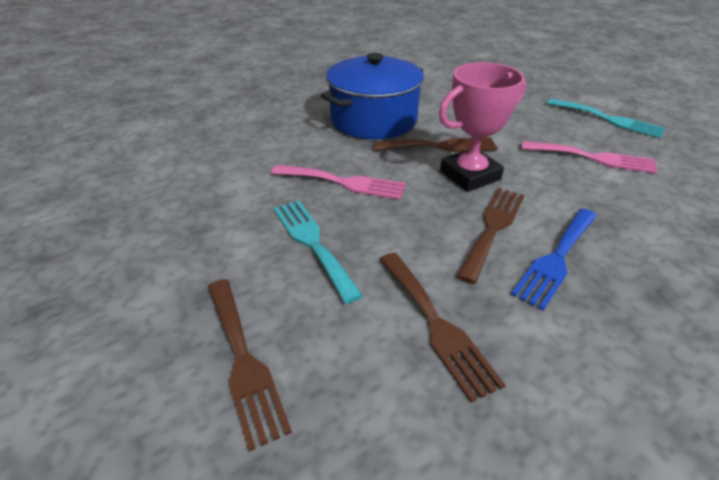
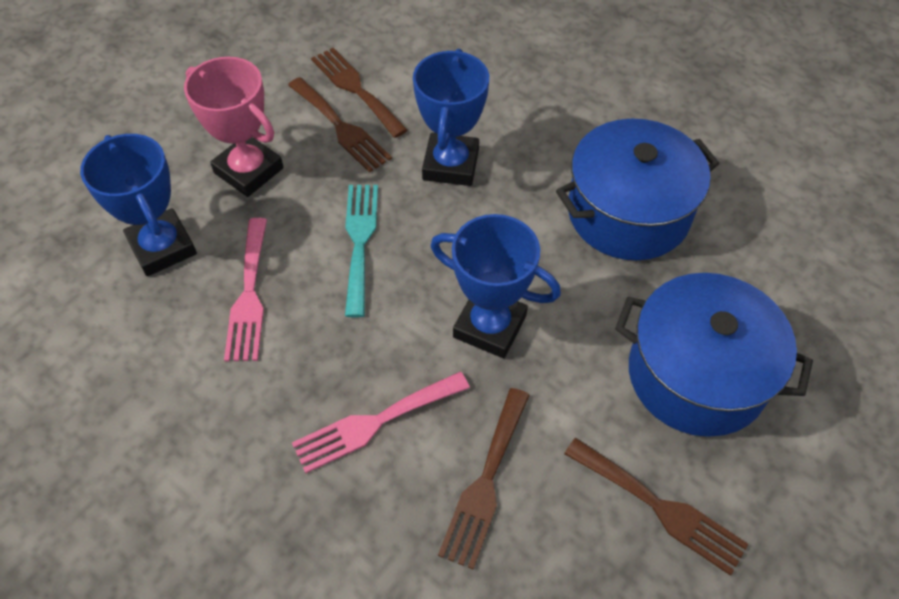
blue fork: [511,208,597,311] = 1 -> none = 0
blue pot: [321,53,424,139] = 1 -> [556,119,719,260] [615,273,813,437] = 2
blue trophy: none = 0 -> [80,134,197,276] [413,49,489,186] [431,214,561,358] = 3
turquoise fork: [274,200,363,304] [547,98,665,138] = 2 -> [345,185,378,317] = 1

